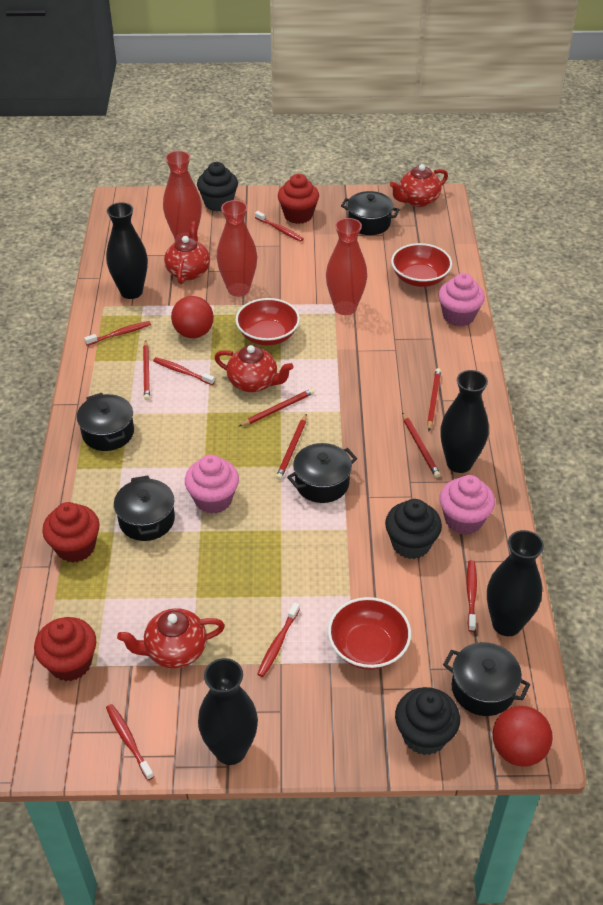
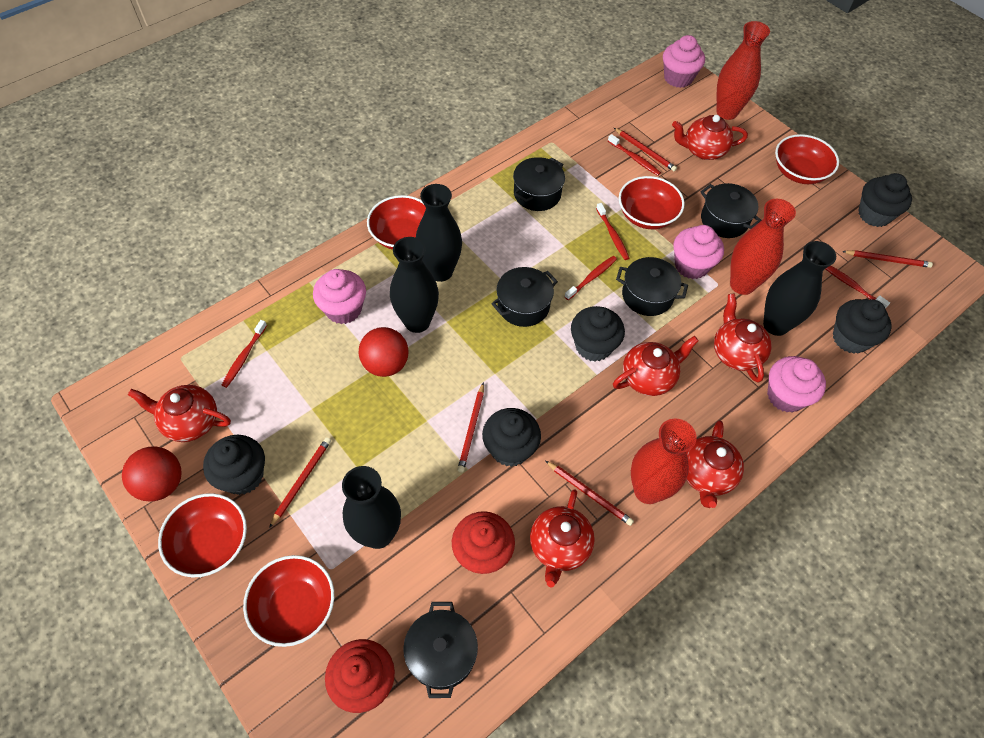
black cupcake: [197,162,238,211] [385,499,442,559] [395,687,460,755] = 3 -> [203,435,265,495] [482,408,541,467] [571,306,625,361] [833,299,892,354] [858,173,912,227] = 5
pink cupcake: [185,455,239,514] [438,273,485,327] [440,475,495,535] = 3 -> [313,269,366,324] [663,35,705,88] [673,225,724,279] [767,356,826,413] = 4
red bowl: [235,298,300,345] [328,597,411,670] [391,243,452,287] = 3 -> [158,493,247,577] [243,555,334,647] [367,195,426,250] [619,176,685,229] [775,134,839,184] = 5
red cupcake: [34,617,96,681] [42,502,100,563] [278,174,319,224] = 3 -> [325,639,395,713] [452,511,515,574] = 2
red teapot: [117,608,225,668] [164,221,210,284] [214,345,294,392] [390,164,448,207] = 4 -> [128,385,231,442] [530,489,595,587] [613,336,699,396] [672,115,748,160] [686,420,744,508] [714,294,772,383] = 6
red toothbrush: [84,321,151,346] [106,704,154,780] [153,357,215,385] [255,211,303,242] [257,602,300,677] [466,560,477,632] = 6 -> [222,320,267,388] [564,256,617,300] [596,203,629,260] [608,134,661,176] [826,266,890,309] = 5

